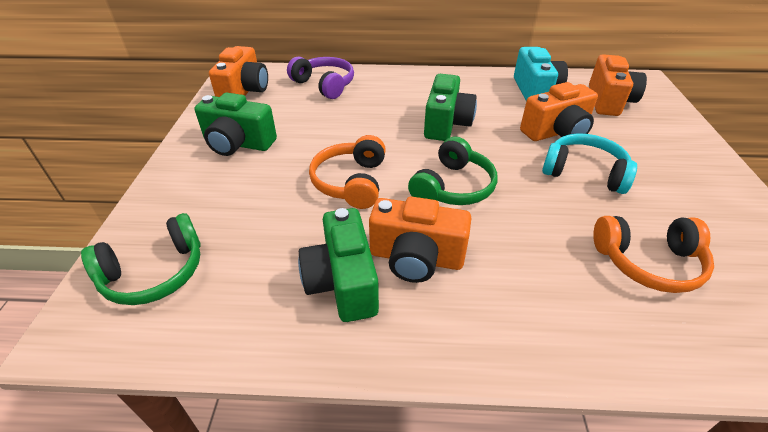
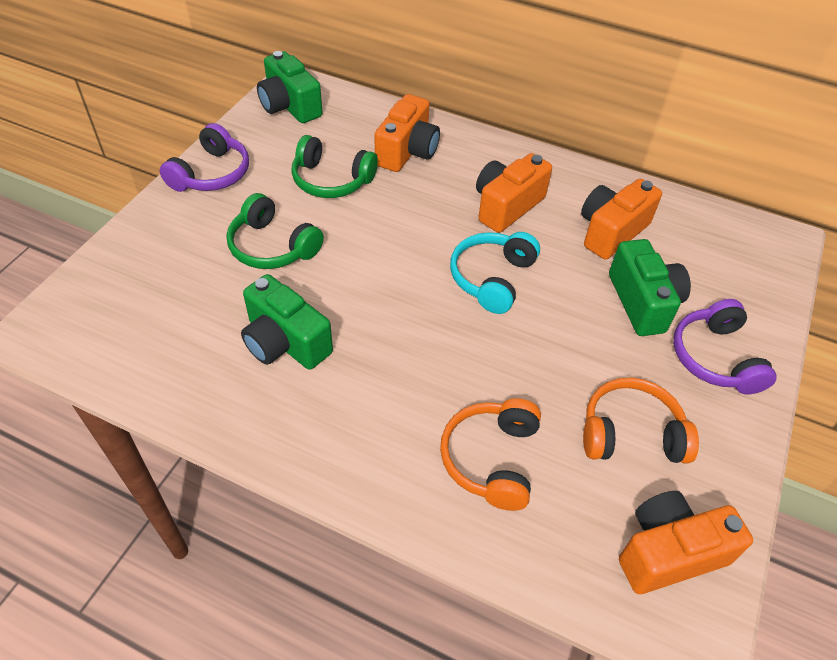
purple headphones: [287,56,354,99] = 1 -> [160,123,249,192] [673,299,776,394] = 2
turquoise camera: [514,47,568,101] = 1 -> none = 0

